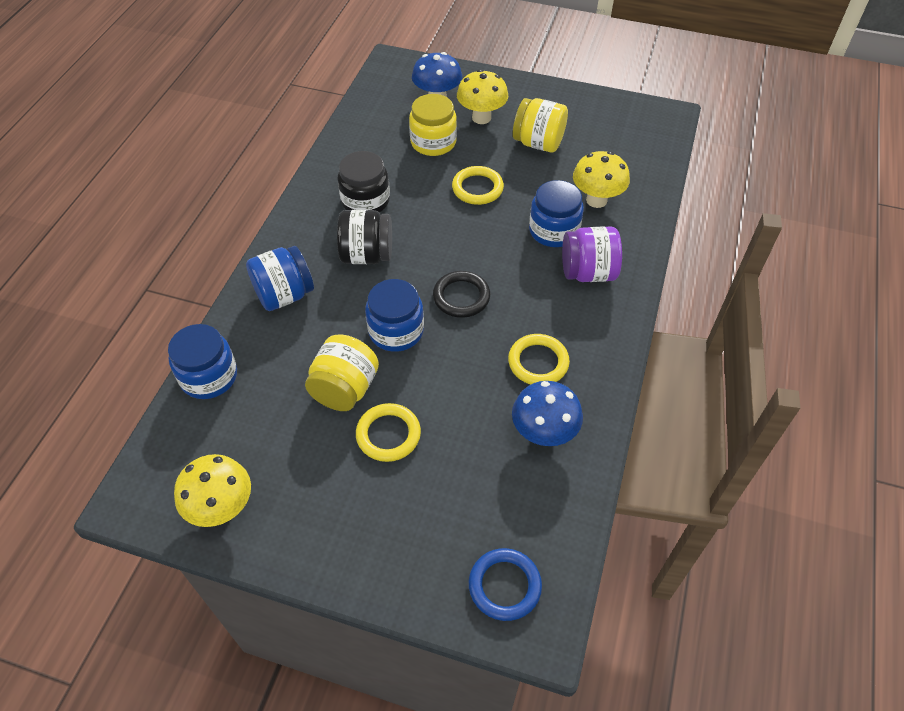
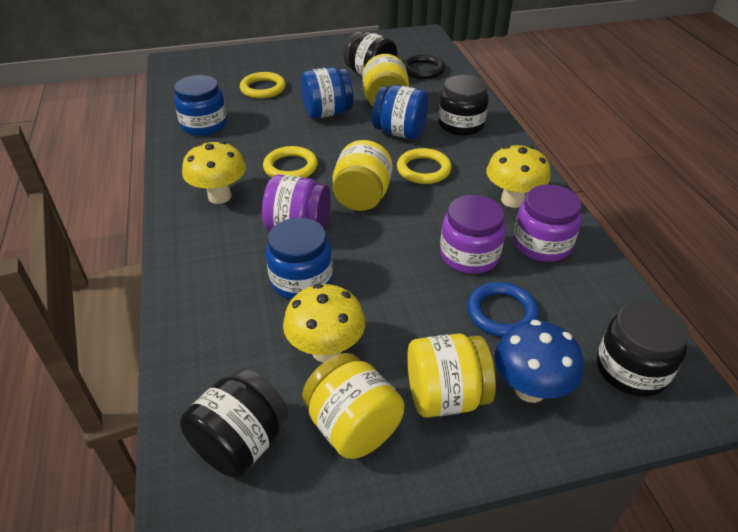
black jar: [337,151,390,213] [337,210,392,264] = 2 -> [180,368,288,477] [344,31,398,76] [438,75,489,136] [597,301,689,397] = 4
blue mushroom: [412,52,462,97] [512,381,583,446] = 2 -> [494,320,583,403] = 1
purple jar: [562,226,622,282] = 1 -> [262,174,331,232] [440,195,506,274] [513,184,582,262] = 3
yellow jar: [305,335,379,411] [409,94,457,156] [513,98,568,152] = 3 -> [302,353,405,459] [333,140,393,211] [362,54,409,106] [407,334,496,418] = 4

